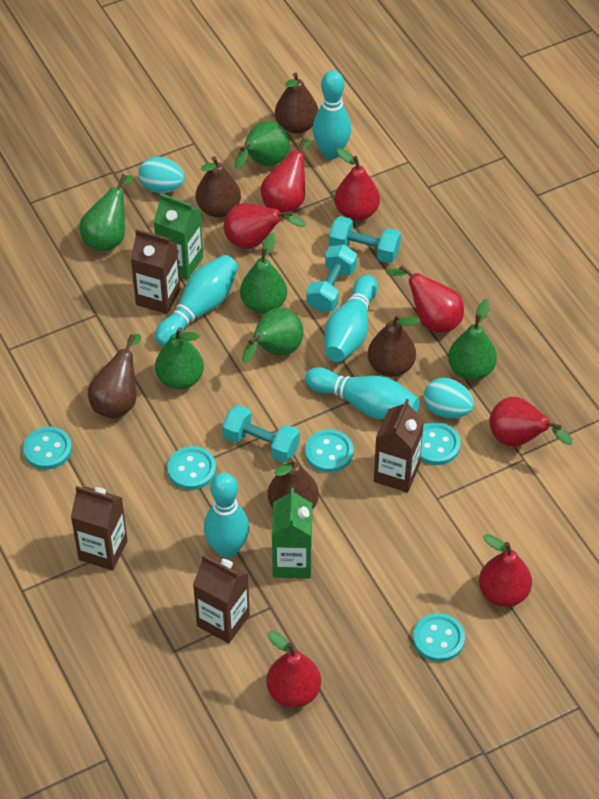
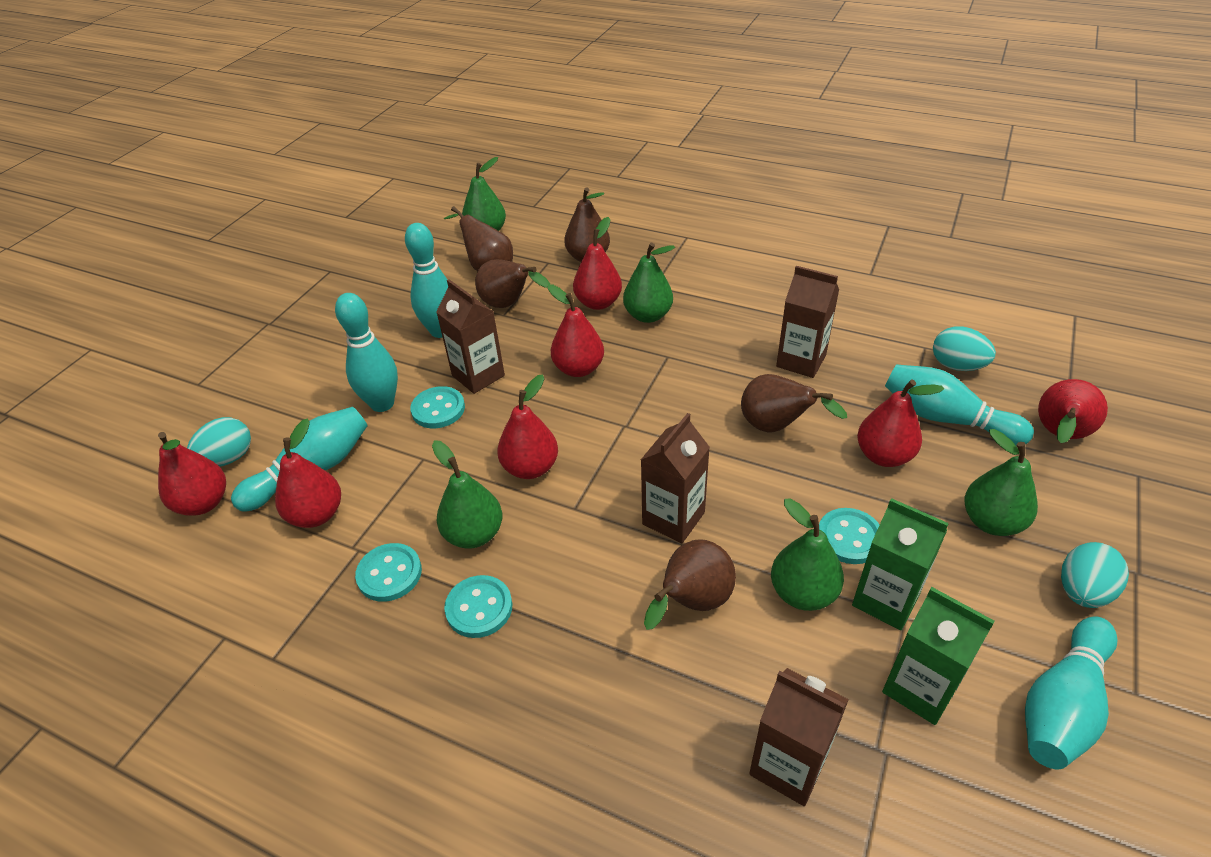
green pear: [79,174,133,252] [155,327,204,390] [235,121,290,169] [240,233,287,314] [242,308,304,363] [448,299,497,380] = 6 -> [432,440,502,549] [462,157,506,231] [623,243,675,323] [771,498,844,611] [964,429,1038,536] = 5
turquoise button: [23,427,72,470] [167,446,216,490] [305,429,353,473] [413,613,465,662] [420,422,461,465] = 5 -> [355,543,422,602] [410,386,465,428] [444,575,512,638] [819,508,879,564] = 4
turquoise dumbbell: [222,405,300,463] [307,244,357,312] [329,216,401,263] = 3 -> none = 0
turquoise egg: [138,157,185,193] [424,378,474,418] = 2 -> [187,417,251,467] [933,326,996,371] [1061,542,1129,608] = 3

